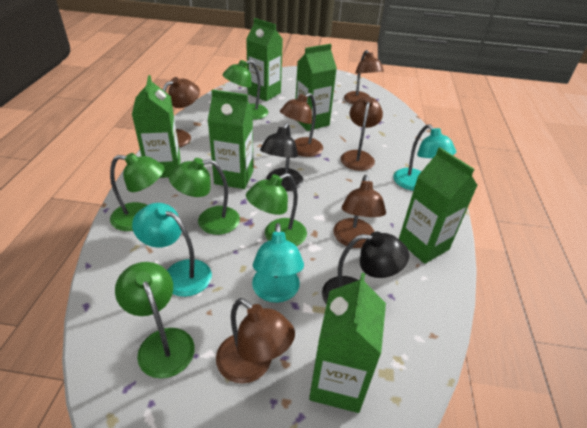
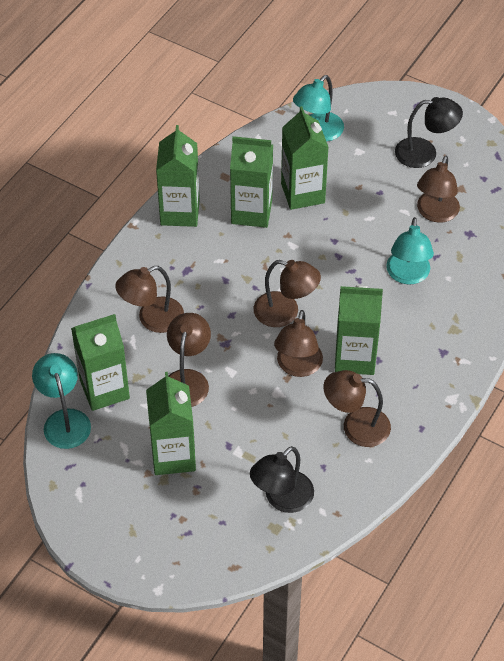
green lamp: [110,153,164,231] [115,262,195,379] [169,158,240,235] [223,60,268,120] [246,173,307,246] = 5 -> none = 0

